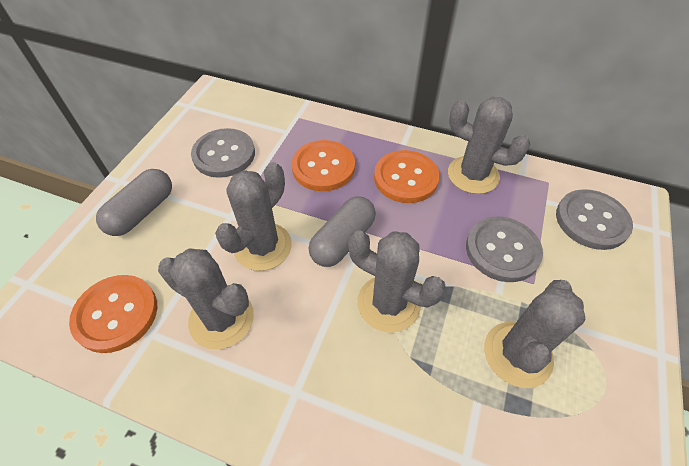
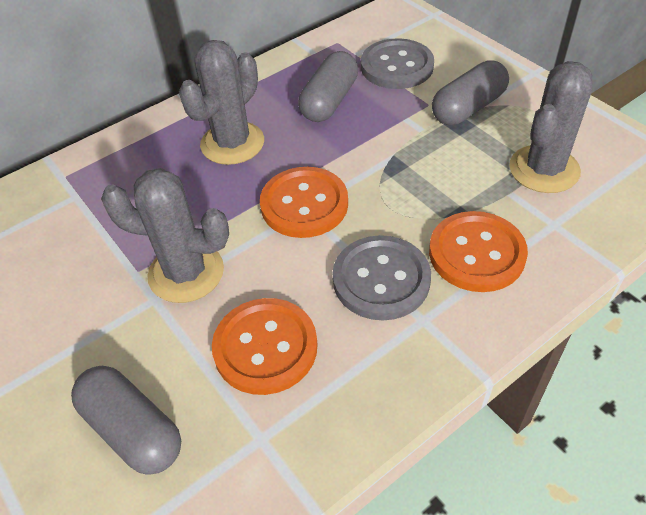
grey button: [191,128,255,178] [466,217,543,282] [556,189,633,250] = 3 -> [333,235,431,321] [361,38,434,89] = 2
grey cactus: [158,248,254,350] [215,162,292,271] [348,230,446,333] [448,97,531,194] [484,280,585,388] = 5 -> [101,168,229,303] [179,40,264,165] [509,61,593,193] = 3
grey capsule: [96,169,172,236] [309,196,376,267] = 2 -> [71,366,181,475] [298,51,358,122] [432,60,509,125] = 3

